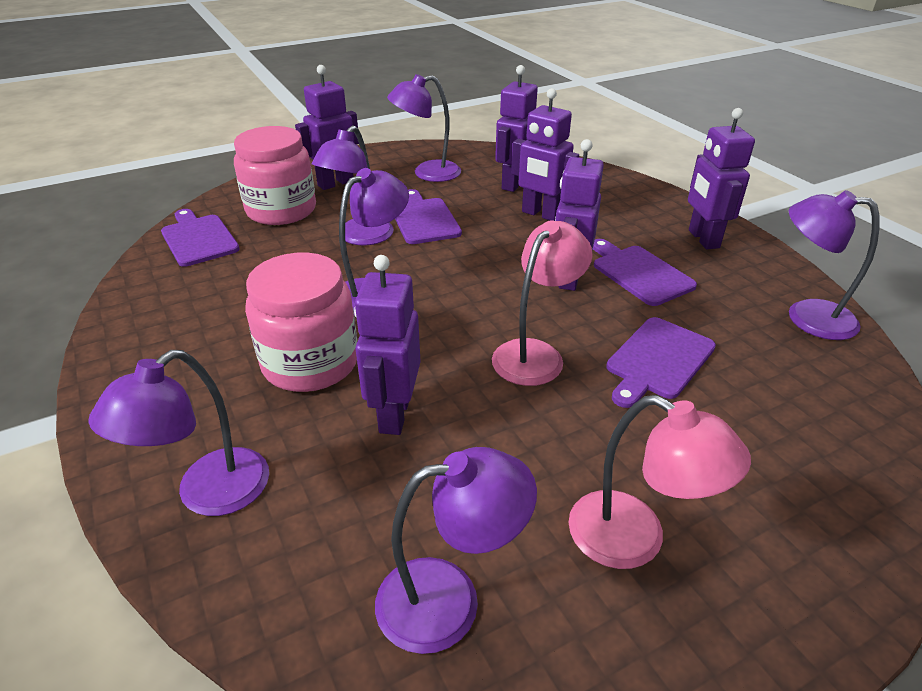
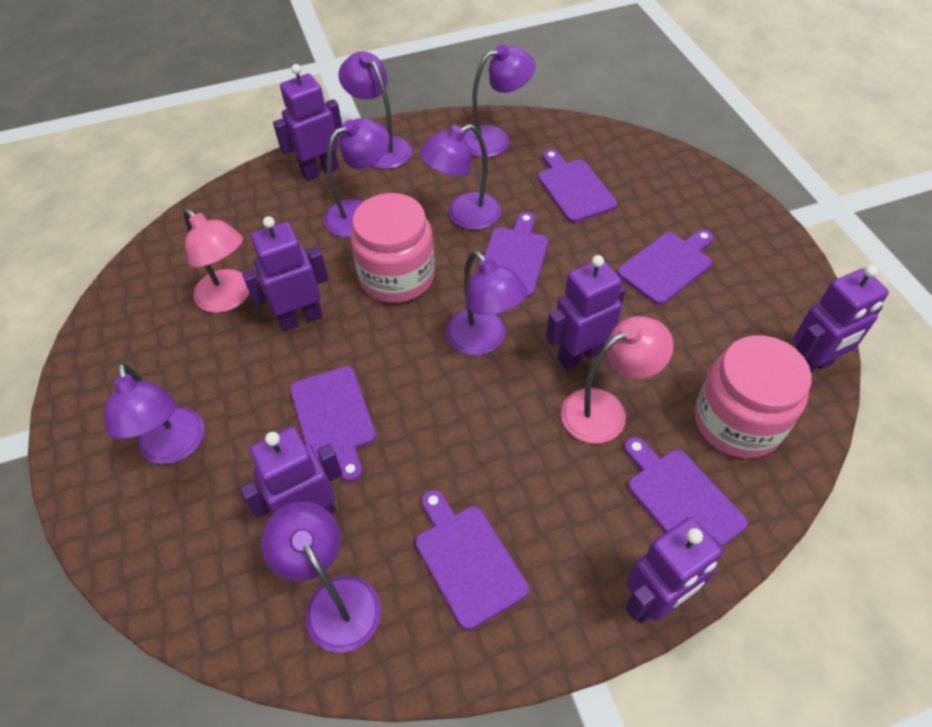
purple cutting board: [161,209,239,267] [395,189,462,244] [593,239,697,306] [606,317,716,408] = 4 -> [290,366,376,482] [416,490,529,630] [479,212,548,298] [538,149,617,223] [617,229,714,305] [624,437,748,546] = 6
purple lamp: [88,350,269,516] [312,125,394,245] [339,168,409,316] [375,447,537,654] [387,74,461,182] [789,190,880,340] = 6 -> [105,362,204,464] [261,502,381,653] [324,118,390,237] [339,51,412,169] [420,124,501,230] [446,250,528,356] [463,45,535,157] = 7

